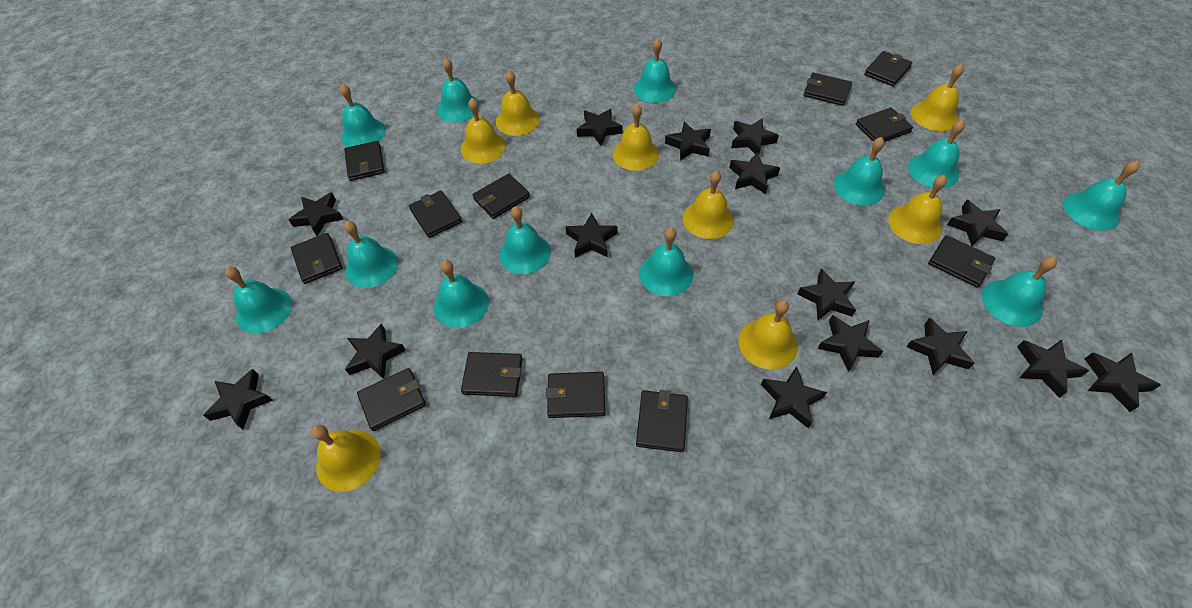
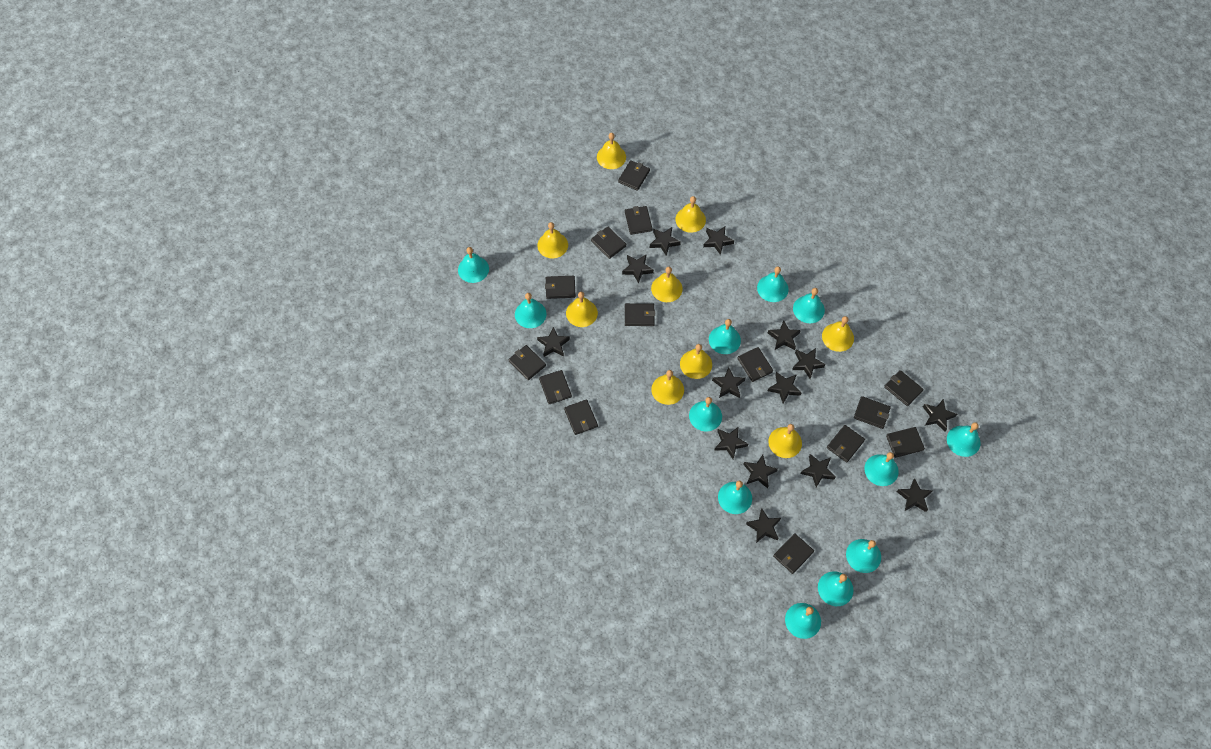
black star: [203,369,273,429] [289,192,344,236] [345,323,406,379] [565,213,617,257] [577,109,623,146] [665,122,711,161] [729,152,780,194] [731,118,779,154] [761,366,827,429] [797,268,856,320] [818,315,883,372] [906,318,975,375] [947,200,1008,246] [1017,339,1089,398] [1085,352,1161,412] = 15 -> [537,327,570,357] [622,255,654,284] [650,227,681,256] [703,226,734,255] [712,367,746,398] [714,426,748,459] [743,455,778,489] [746,508,781,543] [768,320,801,350] [768,372,802,403] [792,348,826,379] [800,454,836,488] [897,478,932,512] [923,399,957,432] = 14
black wallet: [291,233,342,284] [344,141,385,181] [357,368,426,431] [409,191,462,238] [461,352,523,397] [473,174,530,219] [546,372,605,418] [636,390,688,452] [803,73,852,106] [856,107,913,142] [864,51,912,87] [928,235,995,288] = 12 -> [508,345,546,380] [539,370,572,404] [545,276,575,299] [564,399,598,435] [591,226,626,259] [618,160,650,191] [625,206,653,235] [625,303,655,326] [737,347,773,382] [773,533,814,574] [827,425,865,462] [854,396,891,429] [884,370,924,406] [886,427,925,458] = 14
yellow bell: [312,425,381,492] [461,98,506,164] [496,70,540,136] [613,104,659,171] [683,171,734,239] [738,300,798,370] [888,175,947,244] [911,64,964,131] = 8 -> [537,222,568,258] [566,292,598,327] [597,133,626,169] [651,267,683,302] [651,370,684,405] [676,196,706,233] [680,344,712,379] [768,424,802,458] [822,316,854,352] = 9

